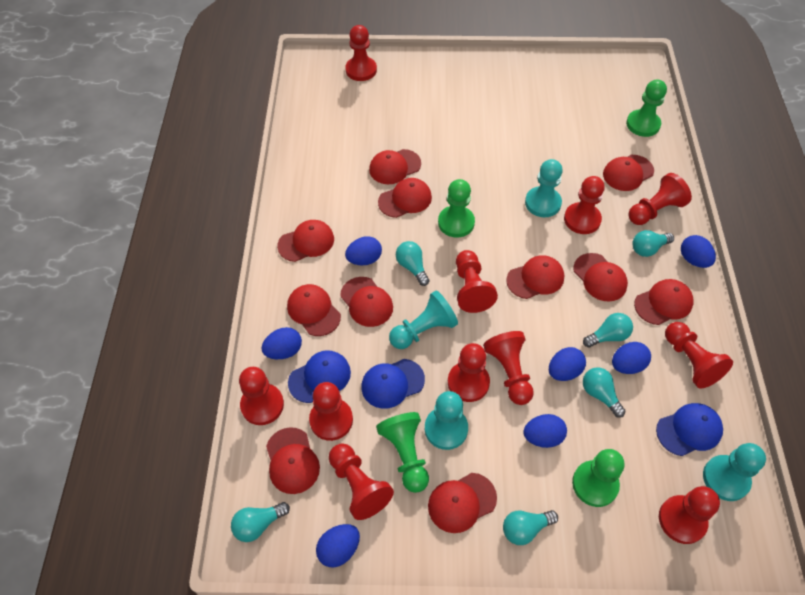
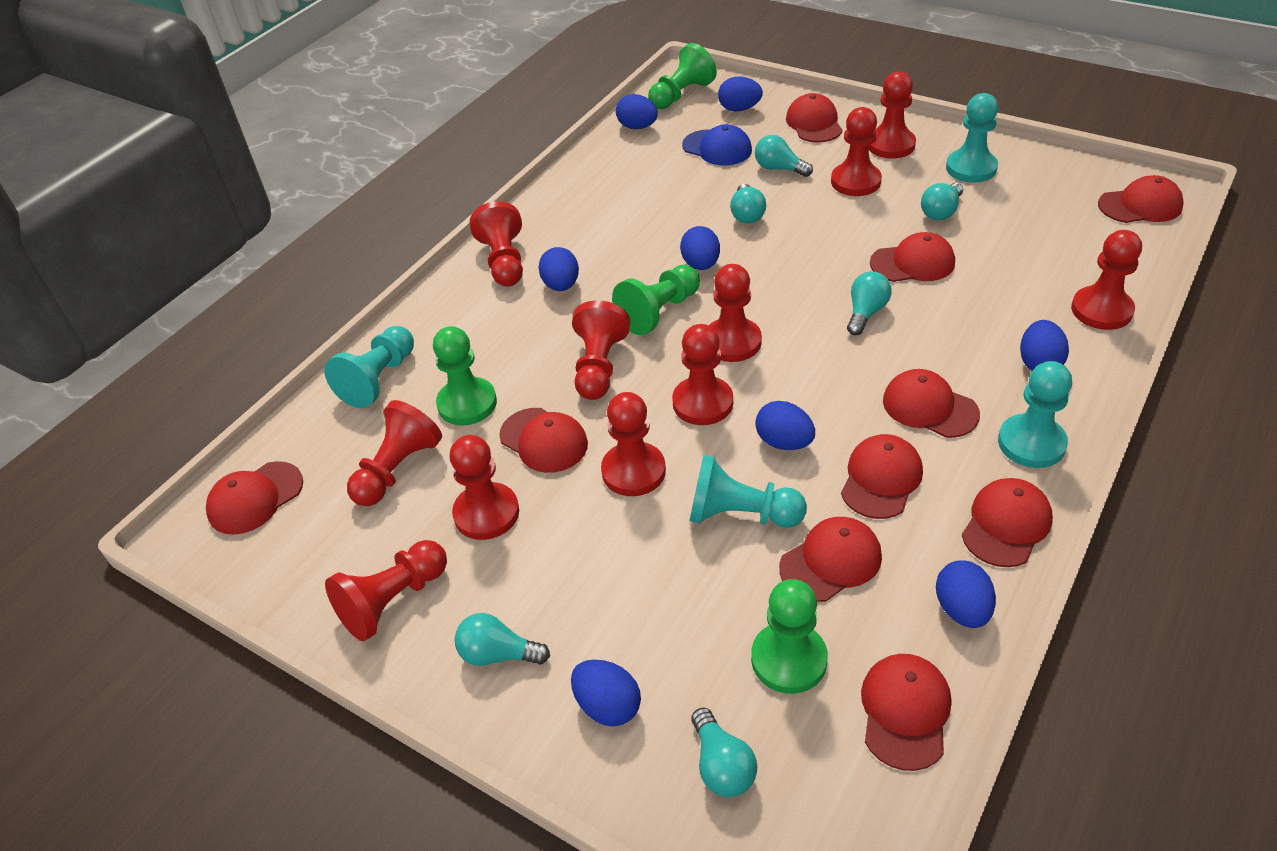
blue cap: [288,350,351,403] [361,359,425,409] [656,403,723,456] = 3 -> [682,124,752,166] = 1
blue egg: [261,327,302,359] [316,524,360,568] [345,236,382,266] [523,414,567,448] [549,347,586,381] [612,342,651,374] [681,235,716,268] = 7 -> [538,247,579,291] [571,660,641,726] [616,94,658,129] [680,226,720,270] [718,76,763,112] [755,401,815,450] [936,560,996,628] [1020,320,1069,371] = 8
red cap: [266,427,320,494] [277,220,334,262] [287,284,341,336] [340,277,393,327] [369,149,421,184] [378,178,432,218] [428,473,497,533] [506,255,564,299] [573,253,628,301] [603,155,654,191] [634,279,694,325] = 11 -> [206,461,303,535] [499,408,588,473] [779,517,882,602] [786,93,843,143] [841,434,923,519] [861,654,951,771] [870,232,955,282] [883,369,980,438] [962,478,1053,567] [1098,175,1184,223] = 10

